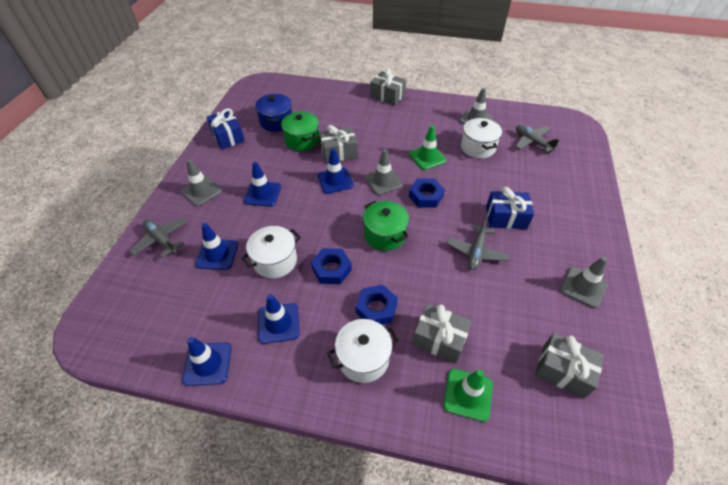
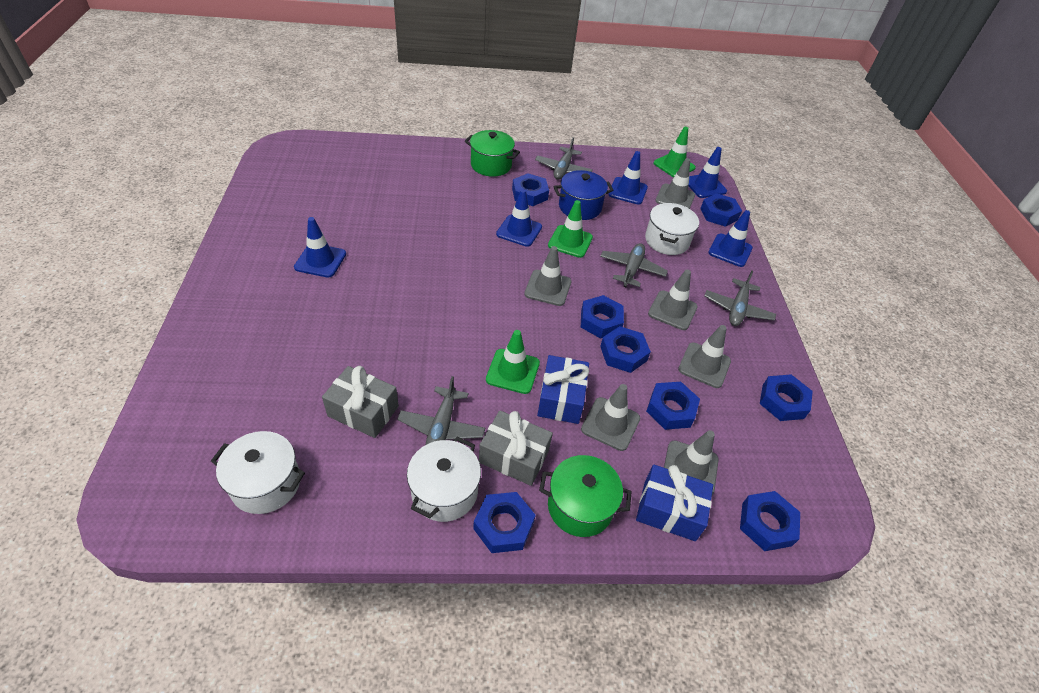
blue nut: [311,248,352,284] [356,285,398,325] [409,179,445,208] = 3 -> [473,492,536,553] [512,173,549,206] [581,295,624,339] [600,326,651,373] [646,382,700,430] [700,193,742,227] [740,491,800,551] [760,374,813,421] = 8
green traffic cone: [409,125,447,170] [443,369,493,422] = 2 -> [486,330,540,394] [548,200,593,258] [653,127,696,177] = 3
grey gift: [319,125,358,163] [370,68,406,106] [412,303,472,363] [535,333,604,398] = 4 -> [322,366,399,438] [479,410,553,486] = 2
grey plane: [129,218,187,258] [447,217,509,270] [515,125,559,153] = 3 -> [397,376,485,445] [535,137,593,180] [600,243,668,287] [704,270,776,326] = 4
grey traffic cone: [181,159,222,206] [364,149,403,195] [460,88,493,125] [560,257,608,309] = 4 -> [524,246,571,306] [581,384,640,451] [648,270,698,330] [655,158,695,209] [664,430,719,495] [678,325,731,388] = 6

